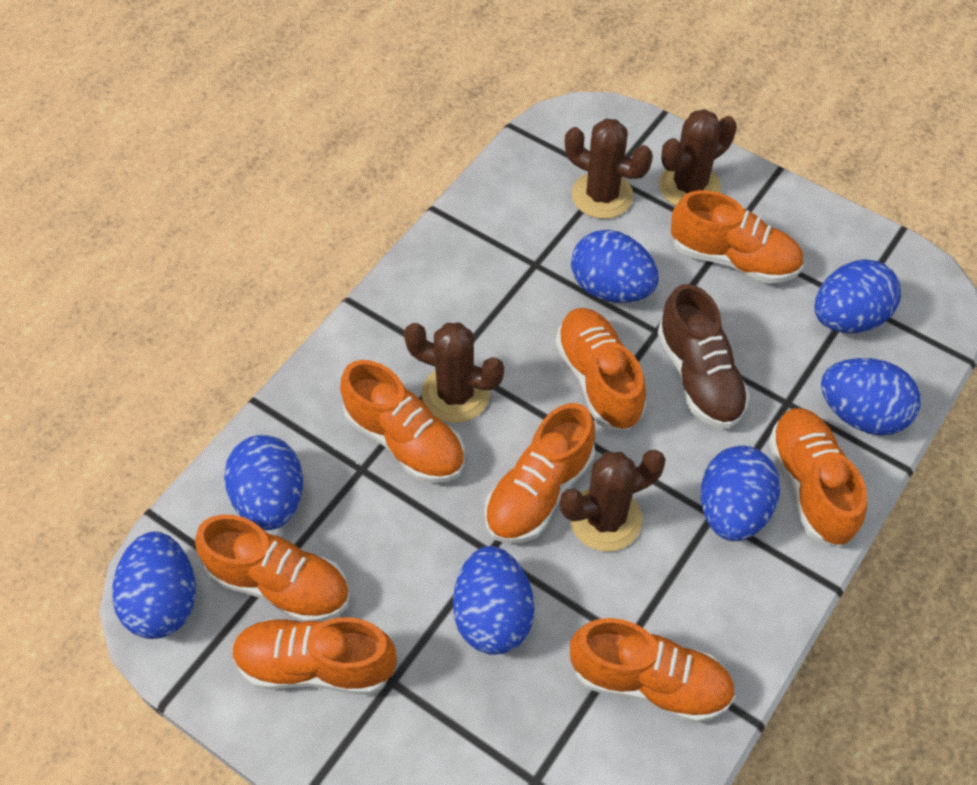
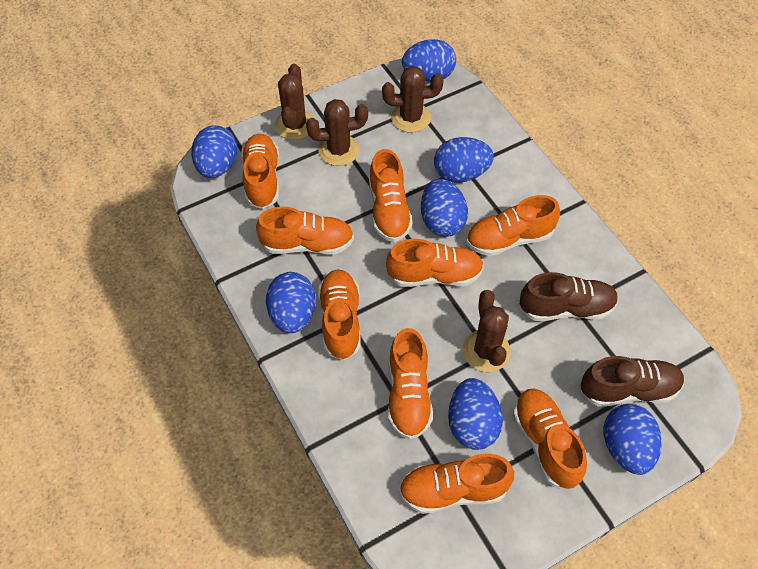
brown shoe: [658,284,750,428] = 1 -> [520,272,618,321] [581,356,684,407] = 2
orange shoe: [195,514,350,622] [232,617,397,695] [340,360,465,483] [484,403,595,543] [555,308,646,430] [570,618,735,723] [671,190,804,284] [769,408,867,546] = 8 -> [241,134,279,209] [256,207,354,255] [318,270,361,360] [369,149,413,242] [386,239,484,287] [388,328,433,440] [399,454,514,514] [466,195,560,256] [513,389,587,489] = 9

